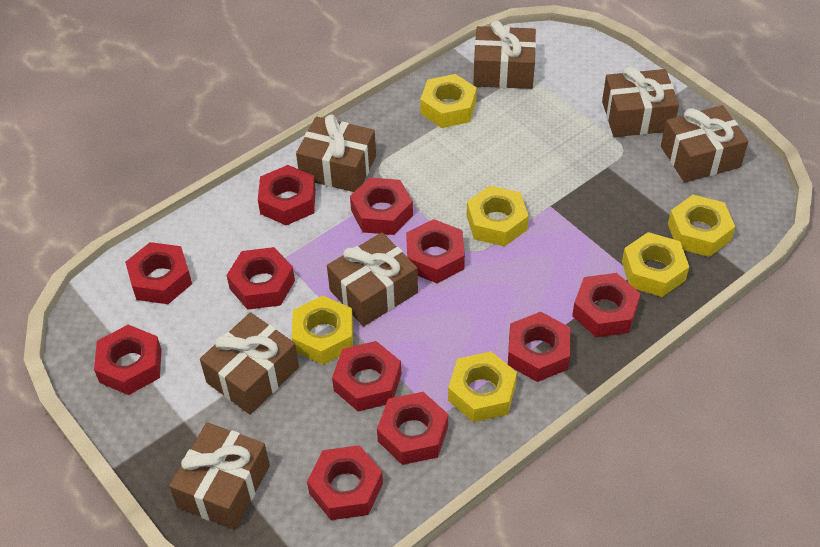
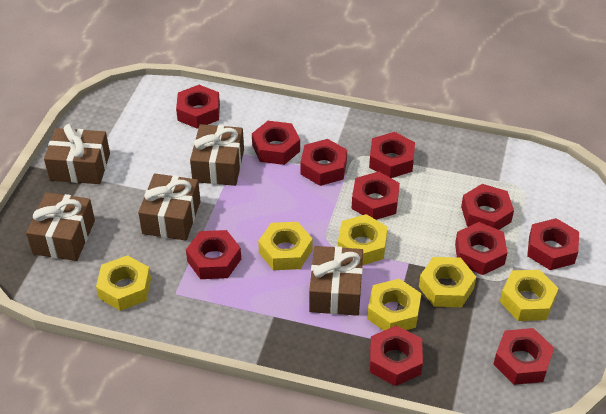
brown gift: [169,422,270,530] [200,312,299,415] [296,114,376,192] [327,232,418,326] [473,20,536,89] [602,66,679,137] [661,105,749,183] = 7 -> [26,192,95,261] [44,124,110,184] [138,173,201,241] [190,124,244,186] [309,246,363,316] = 5

